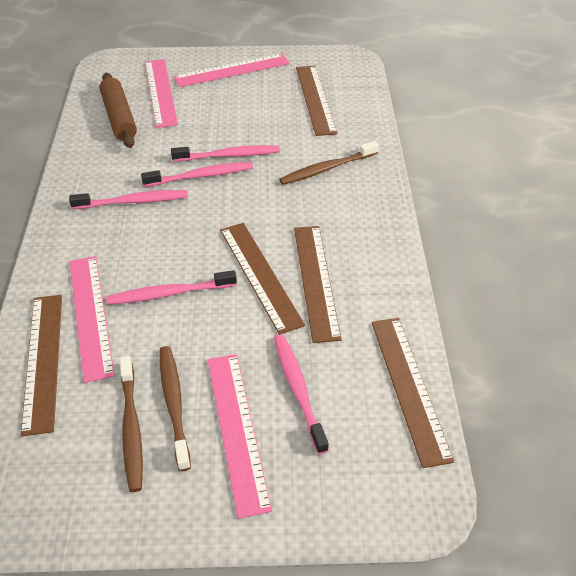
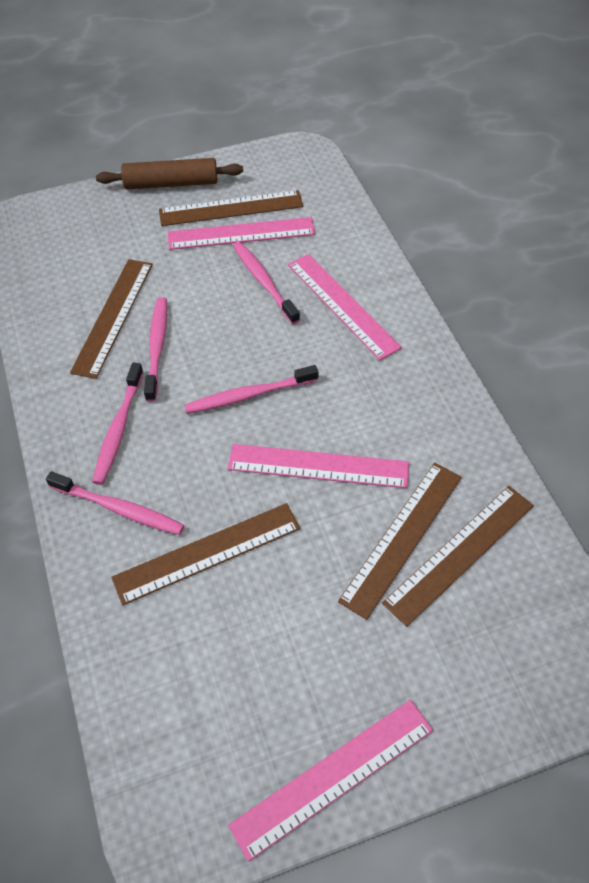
brown toothbrush: [120,356,143,492] [160,346,191,471] [279,141,379,185] = 3 -> none = 0

